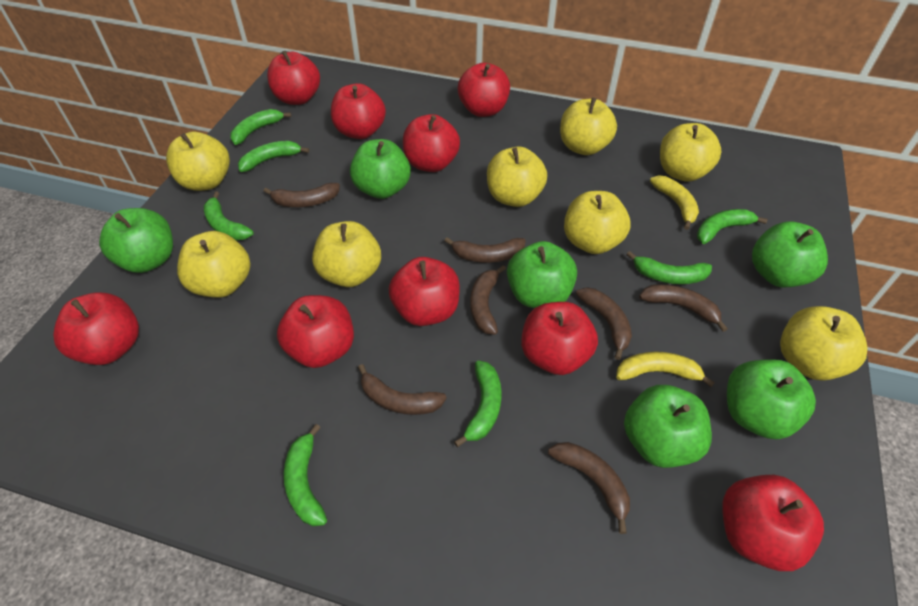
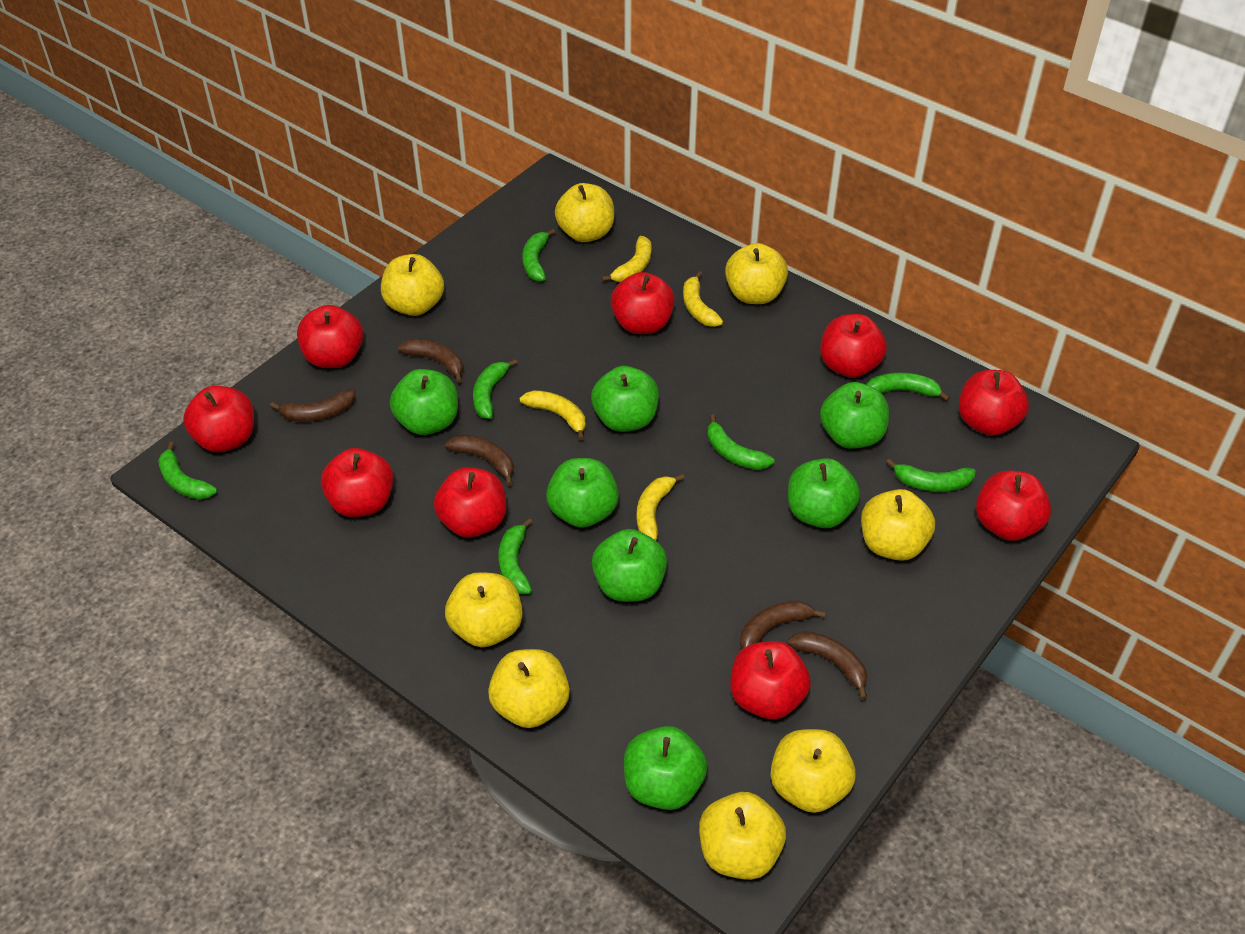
brown banana: [264,183,340,207] [358,364,447,415] [444,237,526,263] [470,265,506,335] [548,442,630,534] [576,287,632,360] [639,284,728,332] = 7 -> [270,389,355,422] [398,339,463,383] [445,435,514,486] [740,601,826,649] [787,631,867,700] = 5
green apple: [99,208,173,273] [350,139,411,199] [507,241,577,308] [624,385,712,468] [727,359,816,439] [752,221,828,287] = 6 -> [390,369,458,435] [546,458,619,528] [591,366,659,432] [592,529,667,602] [624,726,707,810] [788,458,860,528] [820,382,889,449] = 7
yellow banana: [616,351,715,387] [650,176,699,230] = 2 -> [520,390,586,441] [601,236,652,282] [637,474,685,541] [683,271,723,327] = 4

